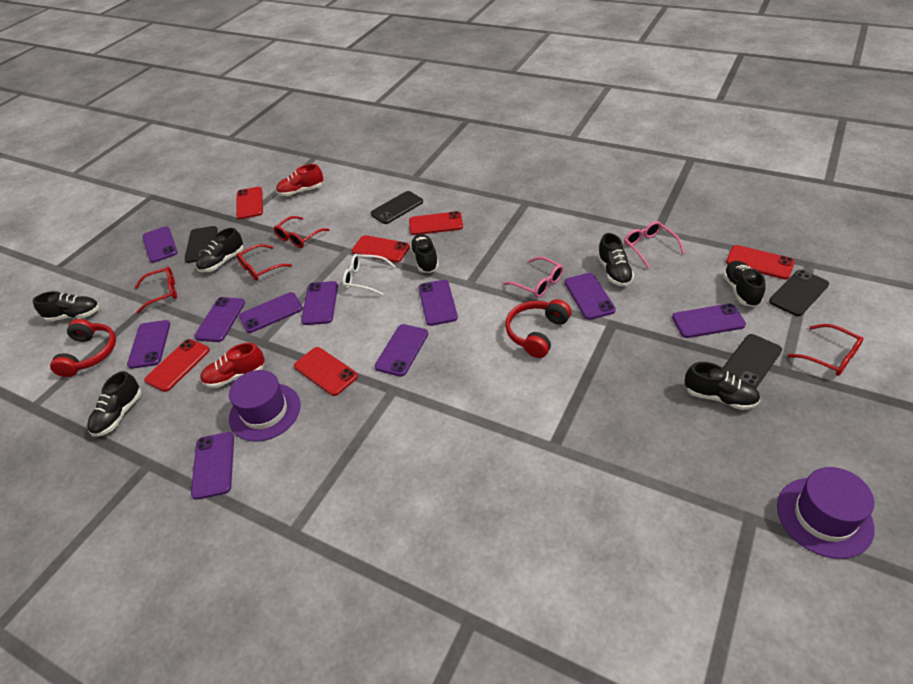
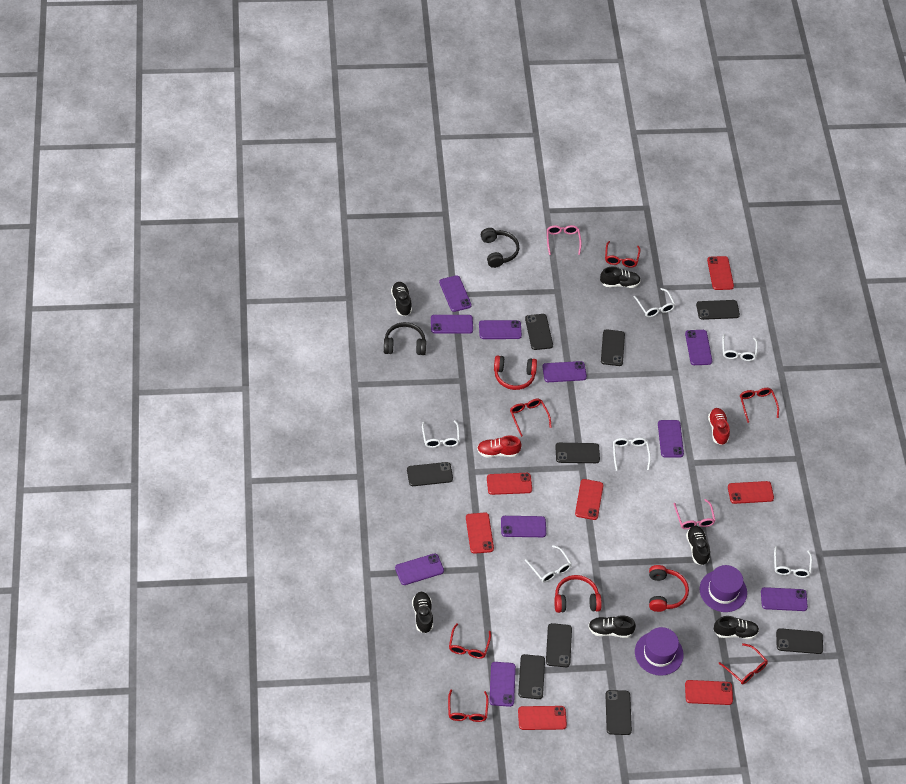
black headphones: none = 0 -> [384,322,426,355] [481,228,519,268] = 2
black phone: [185,226,218,263] [370,191,423,224] [723,334,782,388] [769,270,829,316] = 4 -> [407,462,453,486] [518,654,545,699] [525,314,553,350] [546,623,572,667] [555,443,600,463] [601,329,625,366] [605,690,632,735] [696,300,740,320] [776,628,823,654] = 9
black shoe: [33,291,99,322] [87,371,141,437] [196,228,244,272] [410,234,439,273] [597,233,634,287] [685,362,760,410] [723,261,765,307] = 7 -> [391,282,412,316] [412,592,433,633] [588,615,636,638] [600,267,641,288] [686,525,710,565] [714,616,759,639] = 6
red glasses: [134,267,177,314] [236,244,292,281] [274,216,329,248] [788,324,864,376] = 4 -> [448,690,489,722] [449,623,491,659] [510,399,552,437] [605,241,640,268] [719,643,768,684] [740,388,779,423] = 6
red headphones: [50,319,116,377] [505,299,571,358] = 2 -> [494,355,537,390] [554,575,602,613] [649,565,689,612] = 3
red phone: [144,339,210,392] [236,187,263,219] [294,347,358,396] [352,235,410,263] [409,211,463,235] [726,245,795,279] = 6 -> [466,512,494,554] [487,473,532,495] [518,706,567,730] [575,479,604,520] [685,680,733,705] [707,256,734,290] [728,481,774,504] = 7
white glasses: [342,254,396,296] = 1 -> [422,420,460,448] [525,545,572,583] [613,438,651,471] [634,288,675,317] [722,334,758,361] [774,546,812,578] = 6

